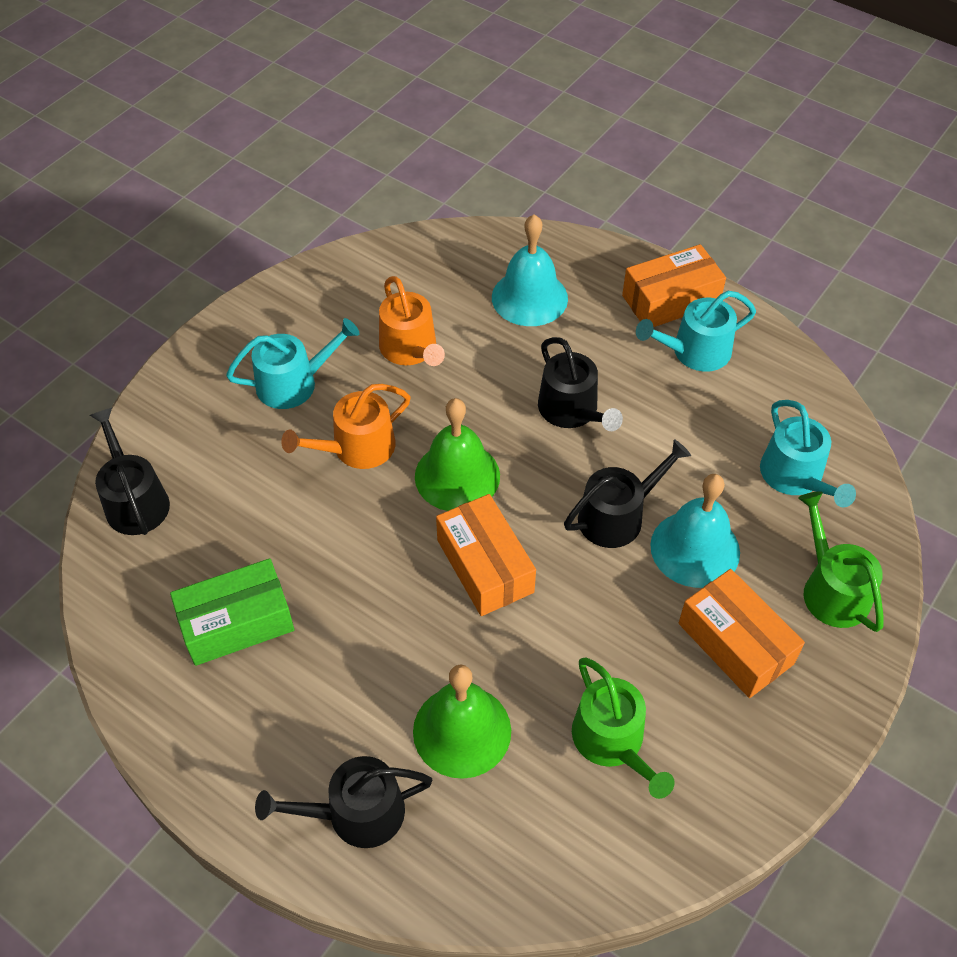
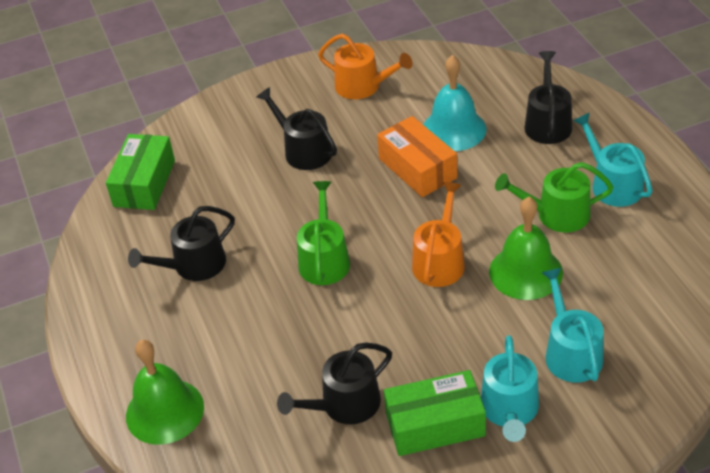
green box: [170,558,294,666] = 1 -> [106,134,175,210] [384,370,486,456] = 2
orange box: [436,494,536,616] [622,244,726,327] [679,569,805,698] = 3 -> [377,116,457,197] = 1
turquoise bell: [492,214,568,326] [650,474,740,588] = 2 -> [423,55,486,151] = 1

